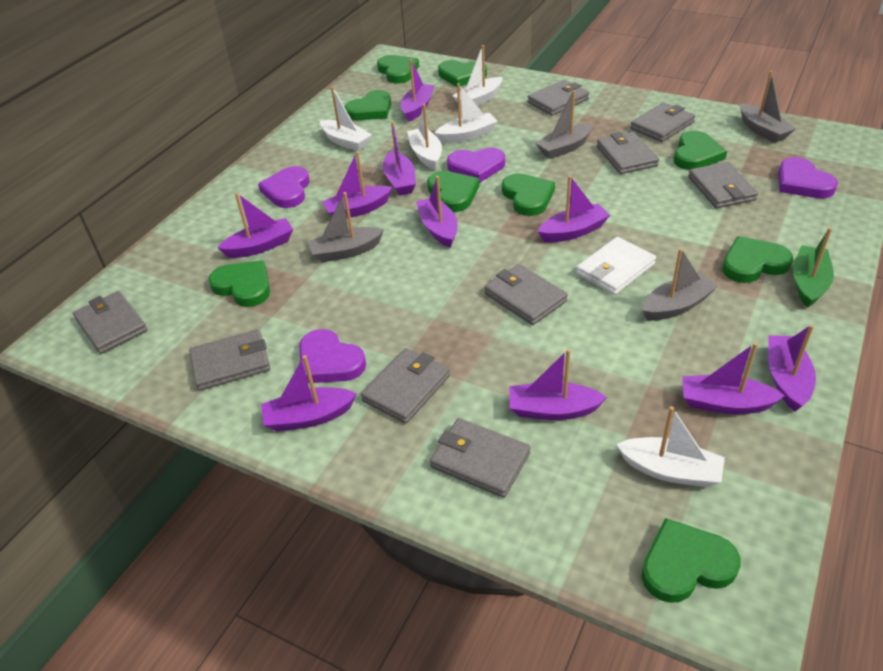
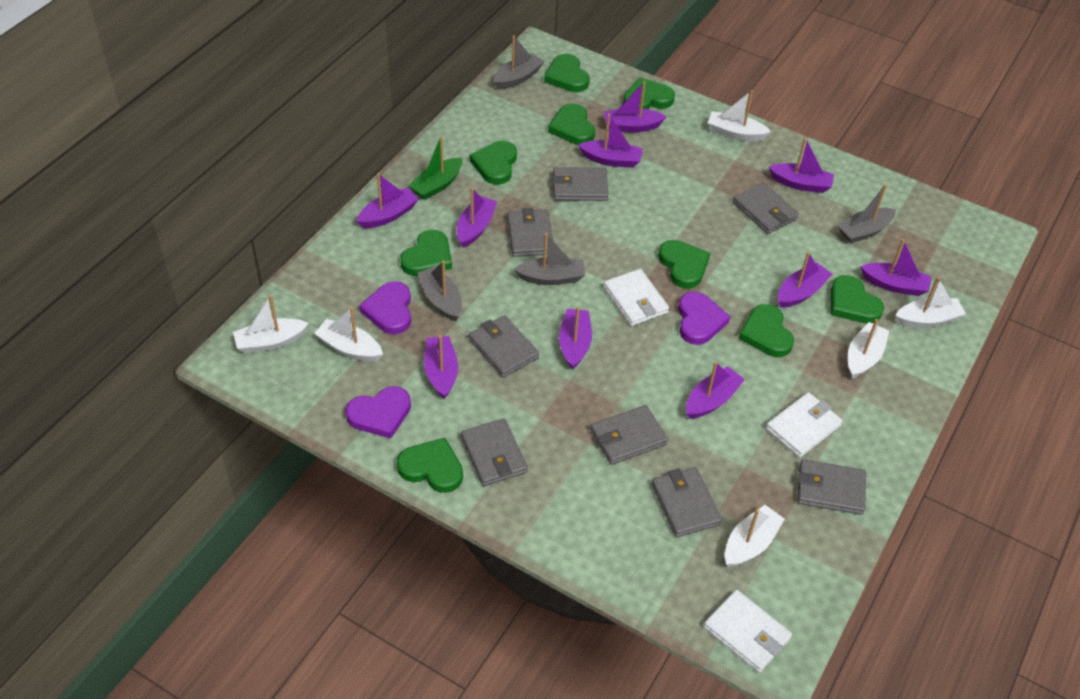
grey wallet: [73,291,148,354] [189,329,270,391] [361,348,450,424] [430,418,531,498] [484,264,568,325] [527,80,589,116] [597,132,659,174] [630,102,695,142] [688,162,758,208] = 9 -> [461,418,528,486] [469,315,539,377] [507,208,553,257] [552,167,609,201] [590,405,668,465] [651,467,722,537] [733,182,799,234] [797,459,866,515] = 8
purple heart: [258,166,310,208] [299,329,366,383] [447,147,505,183] [778,157,838,198] = 4 -> [345,386,411,439] [359,281,411,334] [678,292,730,345] = 3
white boat: [320,86,372,151] [407,104,442,170] [435,83,498,144] [453,45,502,106] [616,406,725,487] = 5 -> [233,295,309,353] [314,307,383,362] [708,90,771,141] [725,505,785,567] [848,319,889,379] [895,277,966,328] = 6
white wallet: [576,237,656,295] = 1 -> [603,269,669,326] [704,590,792,673] [766,392,843,458] = 3

